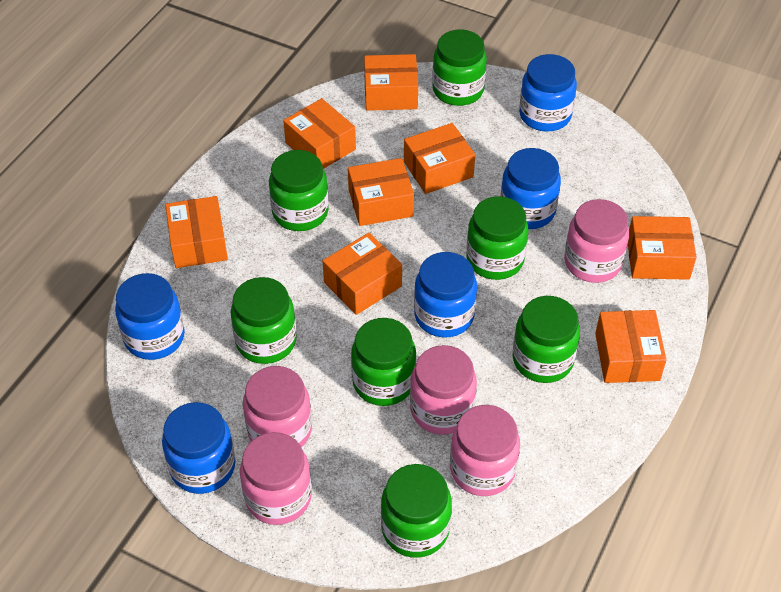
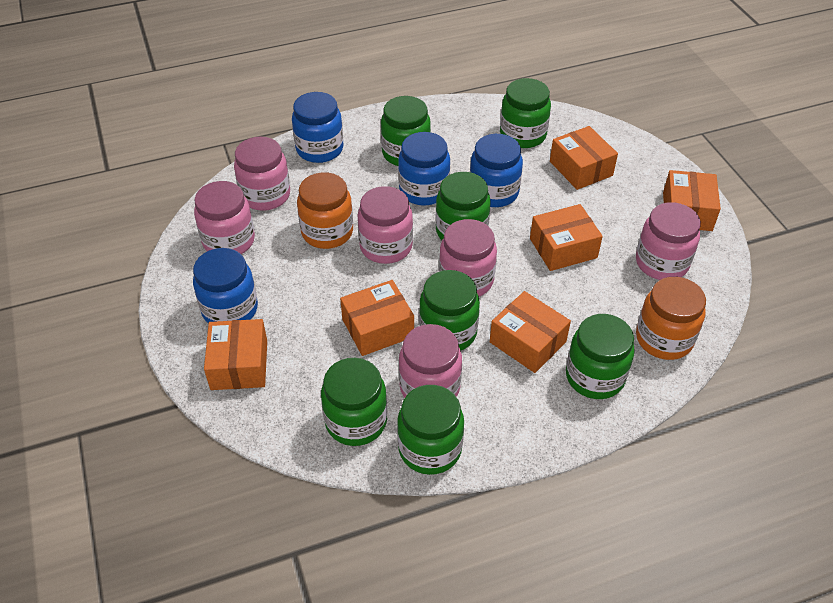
blue jar: [115,273,185,360] [162,402,235,494] [414,252,477,337] [500,148,561,229] [519,54,577,132] = 5 -> [193,248,258,324] [292,92,343,163] [398,132,450,206] [470,134,523,207] = 4
orange box: [165,196,228,268] [283,98,356,169] [323,233,402,315] [348,158,414,226] [364,54,418,111] [404,123,475,194] [595,310,667,383] [628,216,697,280] = 8 -> [204,319,267,390] [340,280,414,356] [490,291,571,373] [530,204,603,271] [550,126,618,190] [663,170,721,231] = 6
orange jar: none = 0 -> [297,172,353,249] [636,277,706,360] = 2
pink jar: [240,432,312,525] [243,366,312,448] [410,345,477,435] [450,405,520,496] [564,199,629,283] = 5 -> [194,181,255,254] [234,136,290,211] [358,186,413,264] [399,324,462,398] [439,219,497,296] [636,202,701,280] = 6

